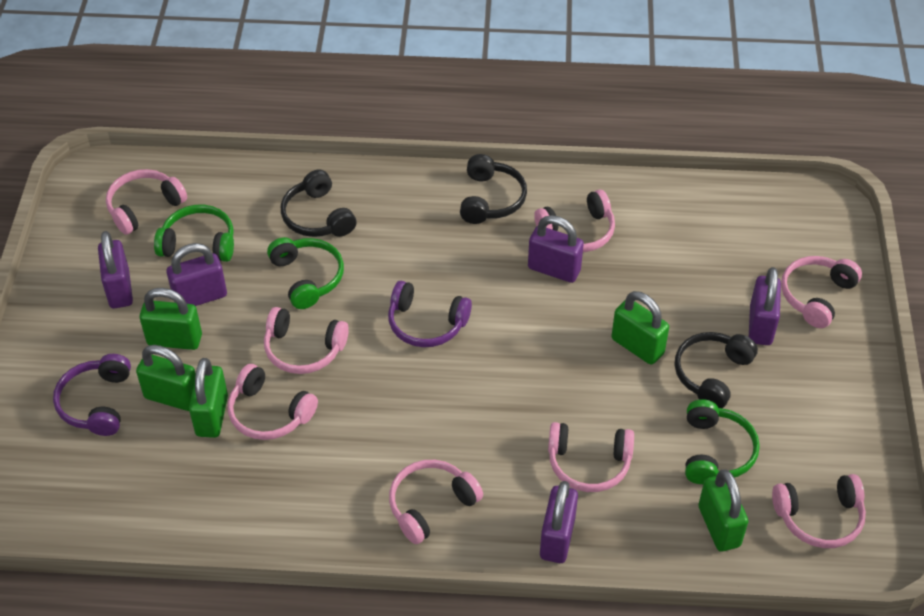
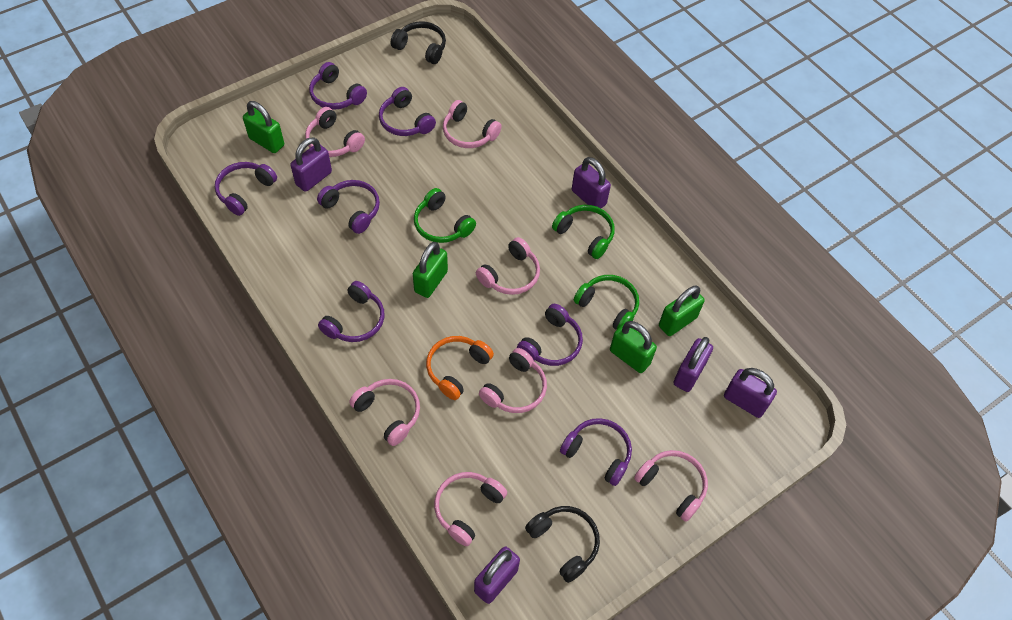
black headphones: [281,169,356,237] [460,154,527,224] [675,332,758,408] = 3 -> [391,21,446,64] [525,506,600,583] = 2
green padlock: [136,345,196,411] [140,288,202,350] [189,358,228,438] [612,291,669,365] [698,469,748,552] = 5 -> [243,101,284,153] [413,242,448,298] [610,321,657,373] [659,286,705,336] = 4
orange headphones: none = 0 -> [426,336,494,400] = 1
pink headphones: [106,169,187,235] [228,364,318,440] [264,307,349,374] [389,460,483,544] [534,189,615,252] [548,422,634,492] [772,474,866,548] [781,256,862,328] = 8 -> [305,107,365,157] [349,379,420,446] [434,472,507,546] [443,100,502,148] [476,237,540,295] [479,348,547,413] [634,450,708,522] = 7
purple headphones: [53,354,131,436] [388,281,472,347] = 2 -> [215,162,277,216] [309,62,367,110] [317,180,380,234] [318,281,385,342] [379,87,436,136] [517,304,583,366] [560,418,632,486] = 7

